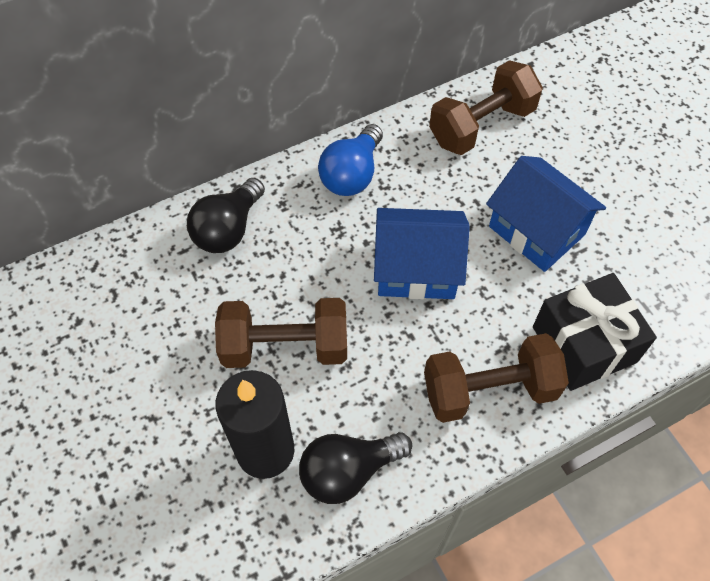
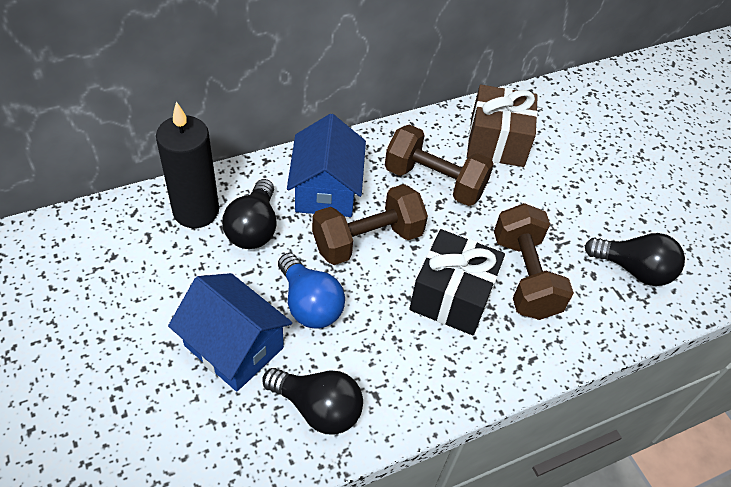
black light bulb: [187,178,265,253] [299,432,412,504] = 2 -> [222,179,276,249] [262,368,363,434] [585,233,685,286] = 3
brown gift: none = 0 -> [467,84,538,167] = 1

